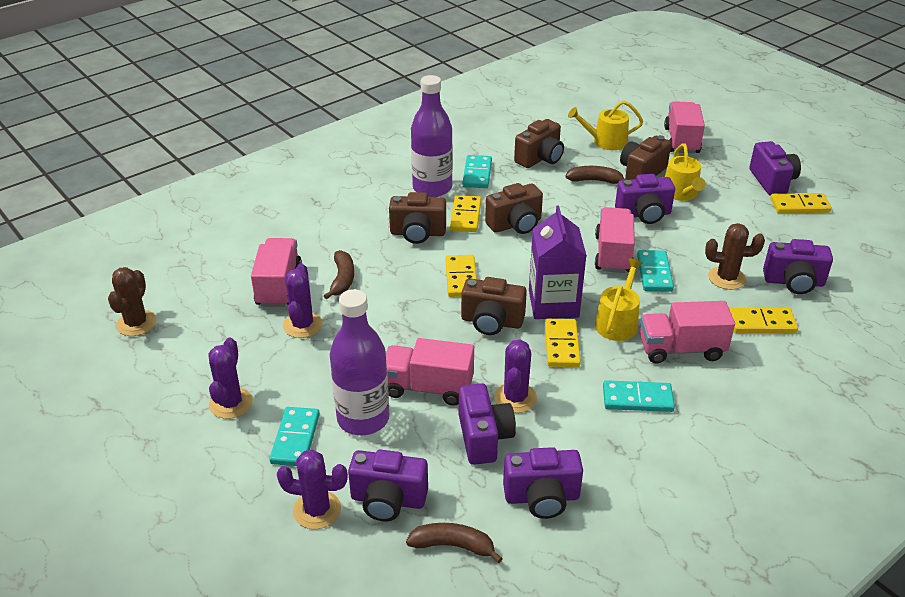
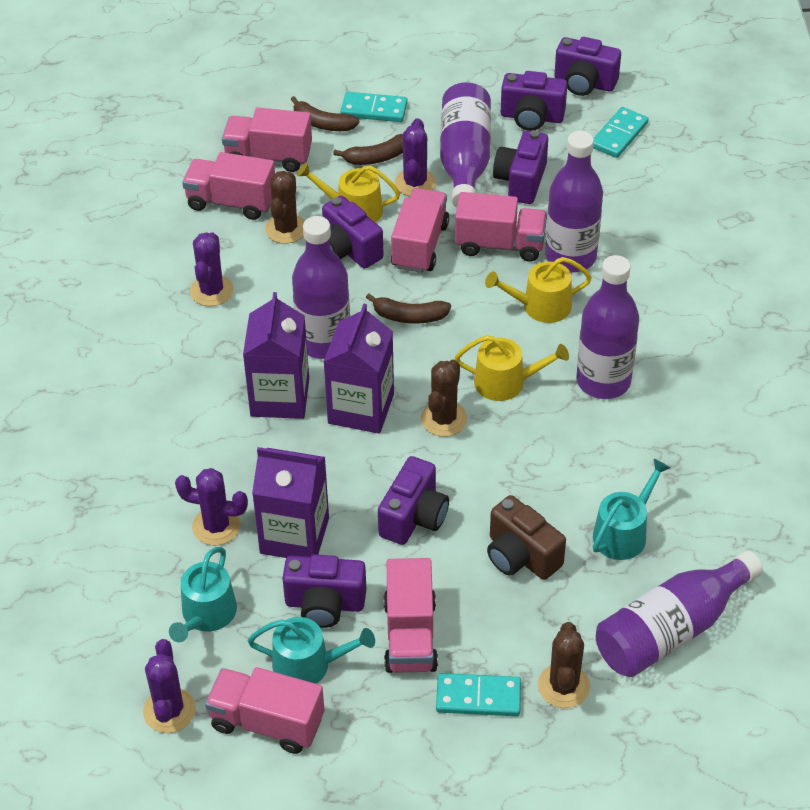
brown cactus: [108,267,156,336] [705,223,765,290] = 2 -> [265,171,305,244] [421,360,467,437] [538,622,590,708] = 3
brown camera: [389,192,446,244] [461,277,527,335] [485,183,543,234] [514,119,564,168] [620,135,671,180] = 5 -> [487,495,566,580] = 1
pink truck: [251,238,302,307] [386,338,474,406] [595,207,635,273] [640,301,735,363] [664,101,705,153] = 5 -> [182,152,275,220] [205,667,324,754] [222,108,312,172] [383,558,438,673] [391,188,449,273] [455,192,547,262] = 6
purple bottle: [330,289,389,435] [411,75,453,197] = 2 -> [292,216,350,359] [440,82,491,208] [545,131,603,272] [576,255,639,399] [596,550,763,677] = 5
purple carton: [529,206,587,319] = 1 -> [243,292,309,419] [252,447,329,558] [323,304,394,434] = 3
turquoise domino: [269,407,320,466] [462,155,492,188] [603,380,675,412] [637,250,674,292] = 4 -> [340,92,408,122] [436,673,521,716] [593,107,649,158] = 3
turquoise watering can: none = 0 -> [169,547,237,643] [248,617,375,684] [593,459,670,560] = 3
yellow domino: [445,255,477,297] [450,195,481,232] [545,319,581,367] [730,308,798,333] [771,193,832,213] = 5 -> none = 0

